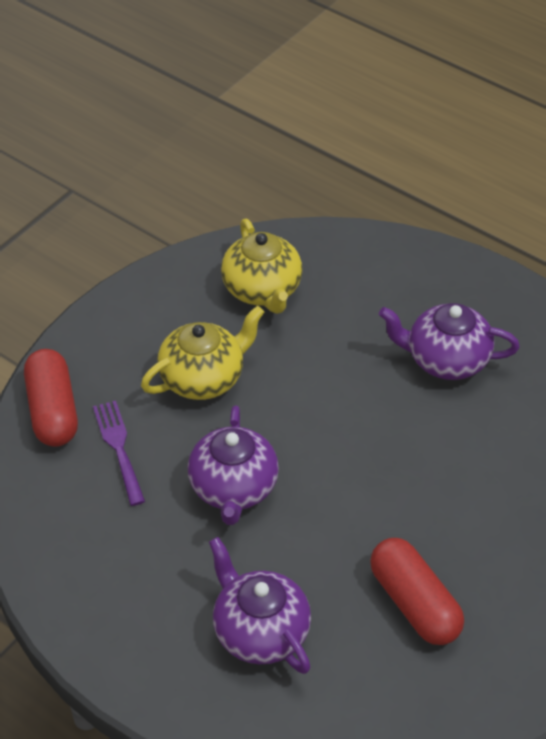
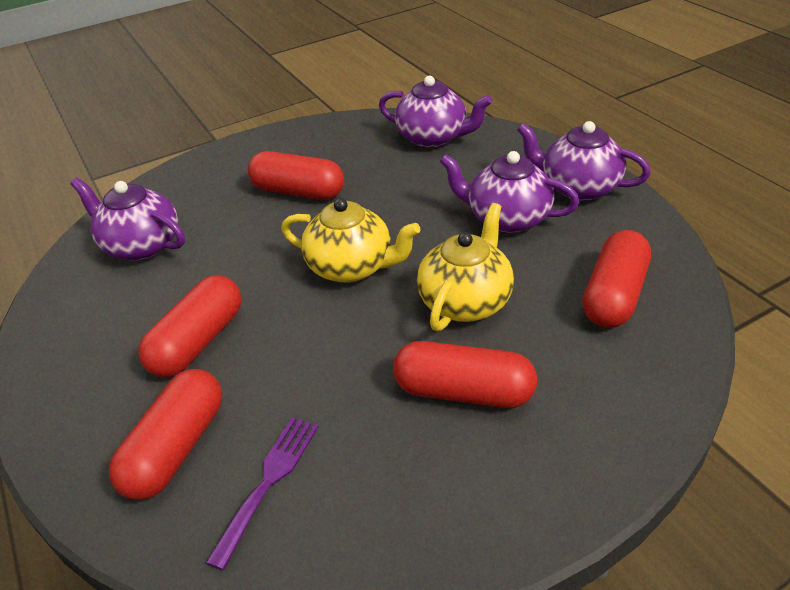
purple teapot: [188,405,279,525] [209,537,311,674] [379,303,520,380] = 3 -> [70,178,185,261] [379,75,492,148] [439,151,579,233] [517,121,651,201] = 4
red capsule: [24,349,78,447] [370,538,464,645] = 2 -> [109,369,222,500] [138,275,242,377] [248,151,344,200] [393,341,537,408] [582,230,651,328] = 5

